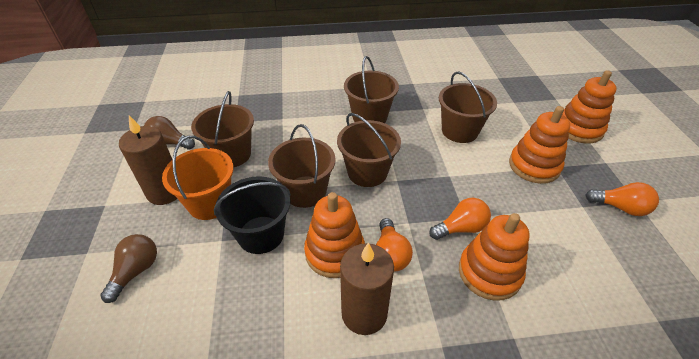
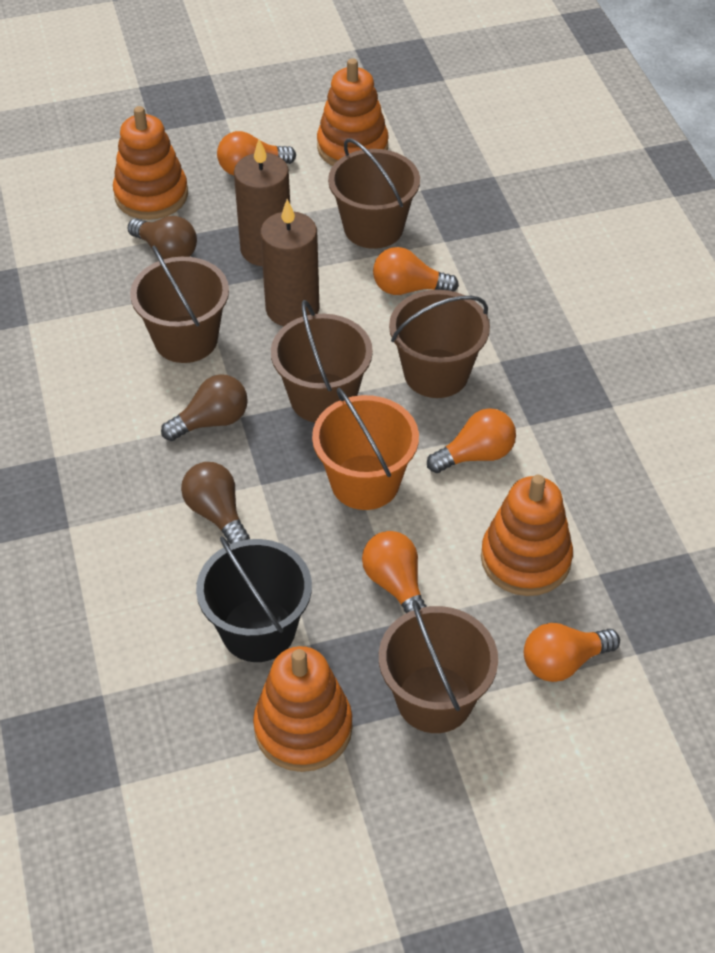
brown light bulb: [100,234,157,303] [144,116,195,150] = 2 -> [127,216,197,259] [161,374,248,441] [181,462,250,544] = 3
orange light bulb: [376,218,413,272] [429,198,491,240] [585,182,659,216] = 3 -> [217,131,296,175] [362,531,427,613] [373,247,459,295] [427,408,516,473] [524,623,620,682] = 5

